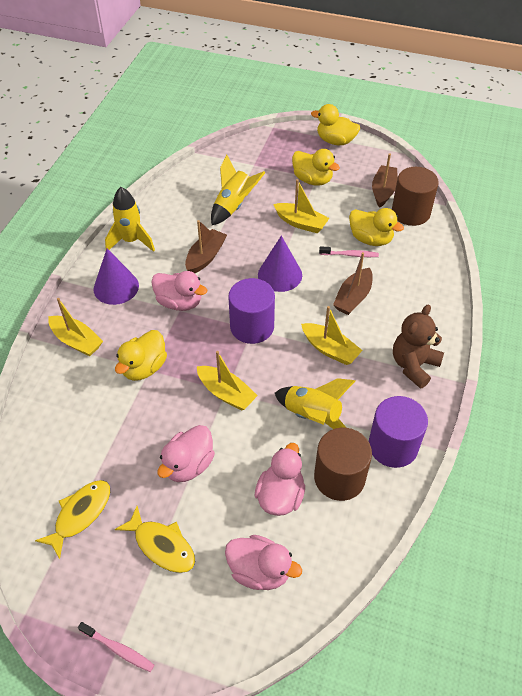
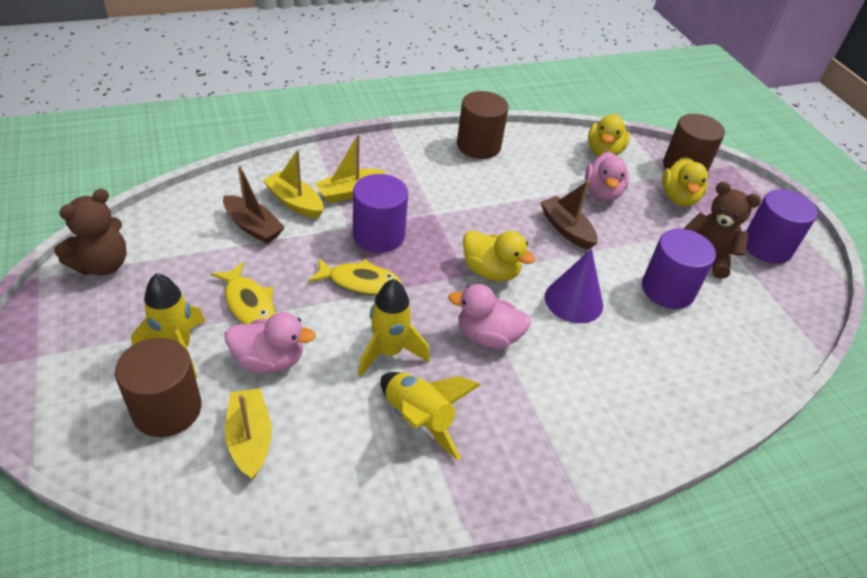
brown boat: [185,220,227,273] [333,252,373,315] [372,153,398,208] = 3 -> [223,165,285,244] [540,180,598,250] = 2
brown cylinder: [314,428,372,501] [392,167,439,226] = 2 -> [115,338,202,437] [457,91,509,159] [663,114,725,173] = 3
brown teddy bear: [393,304,444,389] = 1 -> [54,189,127,275] [684,182,761,279] = 2
pink duck: [152,271,207,311] [158,425,215,482] [225,535,302,590] [254,443,305,516] = 4 -> [225,312,316,373] [448,284,532,348] [585,152,629,201] = 3
pink toothbrush: [78,622,154,672] [319,246,379,257] = 2 -> none = 0
purple cone: [94,249,139,305] [258,236,302,292] = 2 -> [545,249,603,323] = 1
purple cylinder: [228,278,275,344] [369,396,428,468] = 2 -> [353,174,408,253] [642,229,716,309] [746,189,818,264] = 3
yellow boat: [48,298,103,356] [197,351,258,410] [273,179,329,233] [301,306,363,365] = 4 -> [225,388,272,479] [263,150,323,219] [315,135,386,203] = 3
yellow duck: [115,330,167,381] [292,149,340,186] [311,104,360,145] [349,208,404,246] = 4 -> [463,230,535,281] [588,114,630,156] [662,157,708,206] = 3

